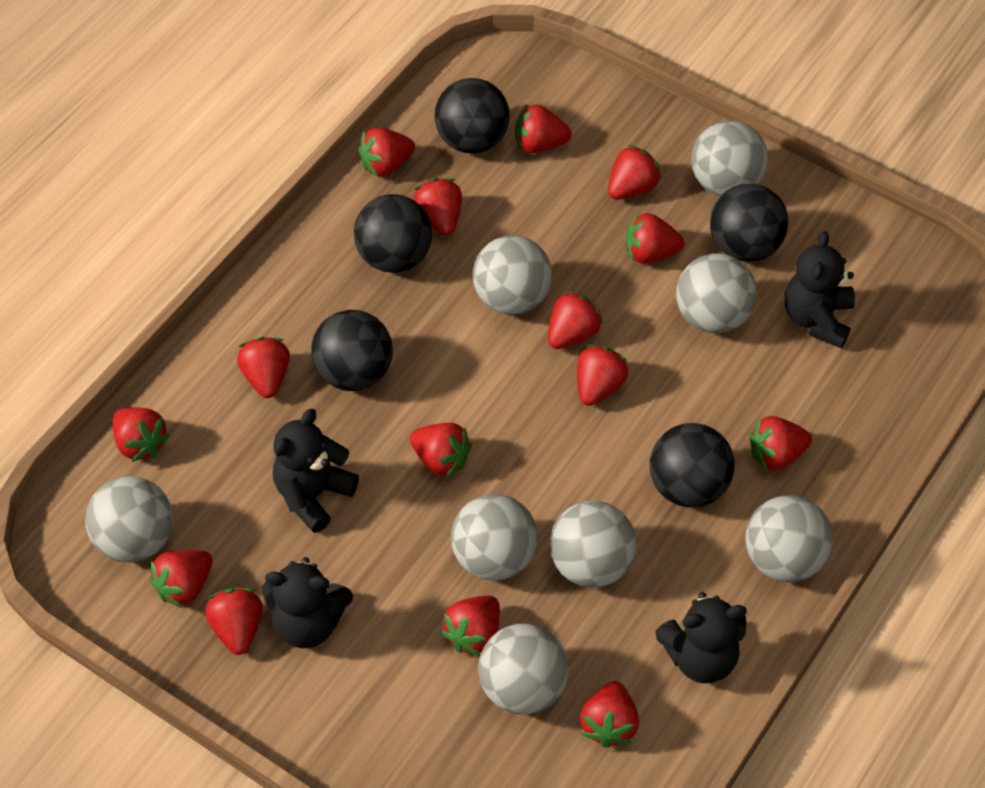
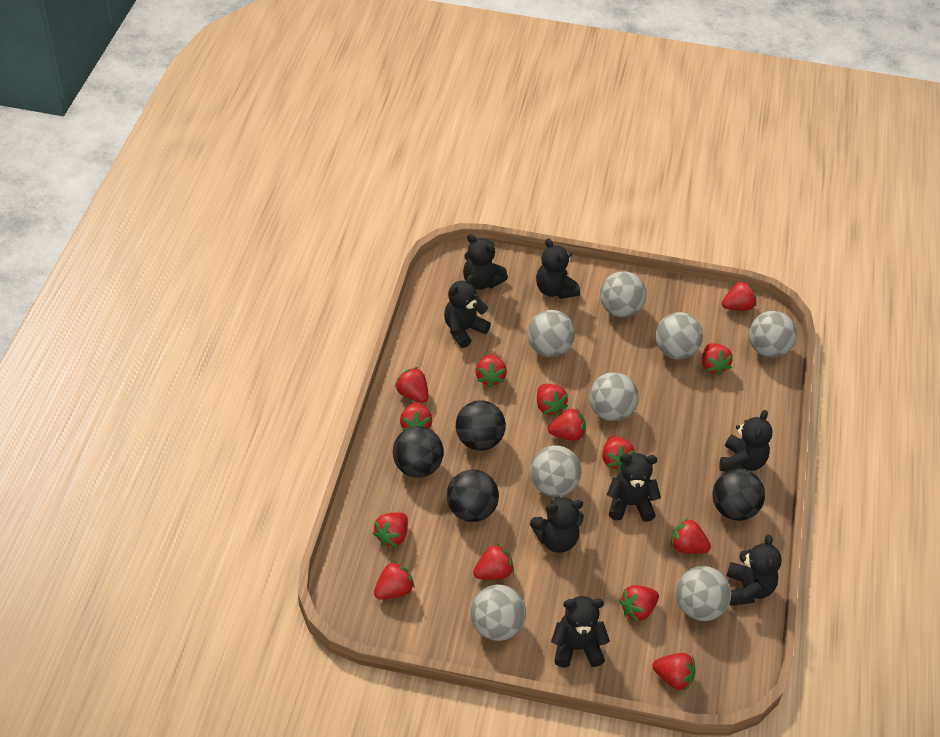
black ball: [311,310,393,391] [354,194,432,273] [435,78,510,154] [650,423,735,508] [710,184,788,262] = 5 -> [393,426,444,478] [447,470,499,522] [456,400,506,451] [712,469,765,521] = 4
black teddy bear: [262,557,353,648] [273,409,359,533] [655,592,747,683] [785,231,855,348] = 4 -> [444,275,491,348] [463,234,508,290] [530,496,584,553] [536,238,580,299] [551,596,610,668] [607,453,661,522] [719,410,773,472] [726,535,782,606] = 8
red strawberry: [113,407,170,462] [150,550,213,608] [205,588,263,655] [237,337,290,398] [358,128,415,177] [410,423,472,478] [413,178,462,236] [441,596,500,656] [515,103,572,153] [548,290,603,349] [577,344,629,406] [580,681,639,748] [608,144,662,200] [626,212,685,264] [749,416,812,471] = 15 -> [373,512,408,547] [374,561,414,600] [395,367,428,403] [400,402,432,431] [473,543,514,580] [475,354,507,388] [537,384,568,416] [548,409,586,441] [602,436,635,471] [619,585,659,622] [653,653,696,691] [671,518,711,554] [702,343,733,376] [722,281,757,311] = 14

